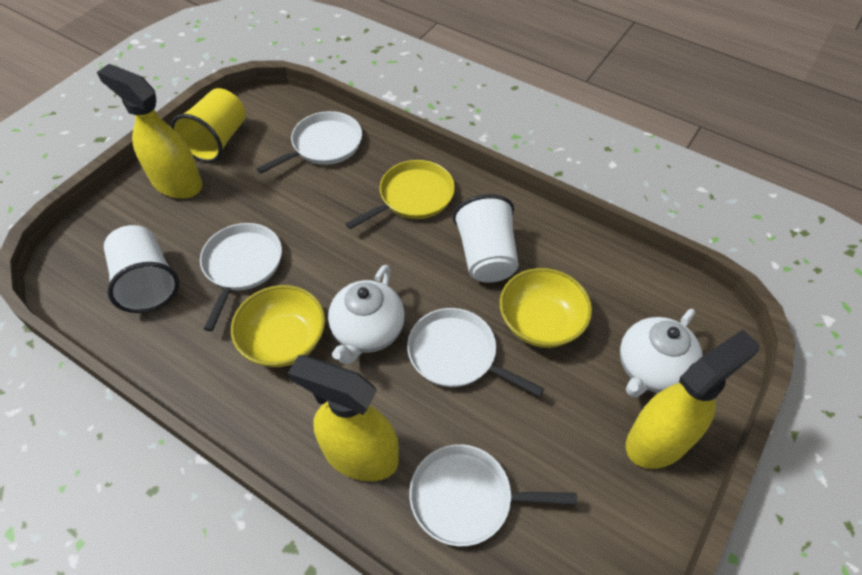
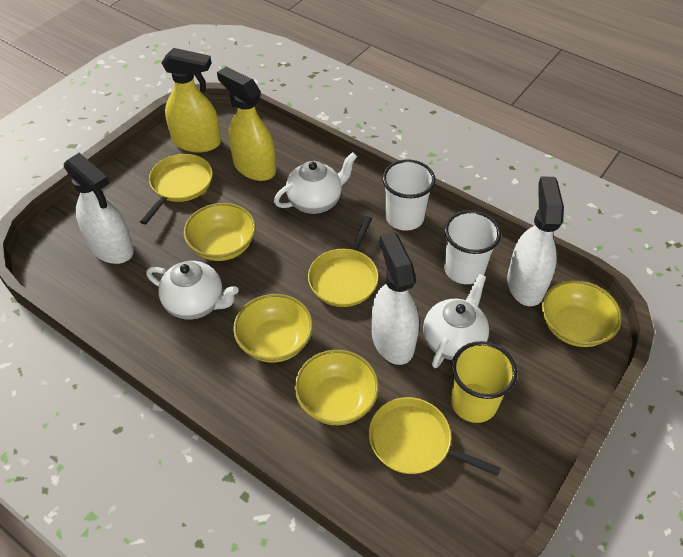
white pan: [200,223,282,331] [256,111,362,174] [407,308,544,397] [409,444,577,546] = 4 -> none = 0
white spray bottle: none = 0 -> [64,153,134,264] [372,232,419,365] [507,176,564,306] = 3
white teapot: [328,265,405,364] [620,309,703,397] = 2 -> [146,261,239,320] [274,152,357,214] [423,274,489,368] = 3
yellow bowl: [231,285,325,367] [500,268,592,348] = 2 -> [183,203,256,261] [233,294,313,362] [294,350,379,425] [542,280,622,347] = 4
yellow pan: [345,160,455,229] = 1 -> [140,154,213,225] [308,216,379,307] [369,397,501,476] = 3
yellow spray bottle: [97,64,202,199] [288,355,399,481] [626,329,760,469] = 3 -> [161,48,221,153] [217,67,276,181] = 2

